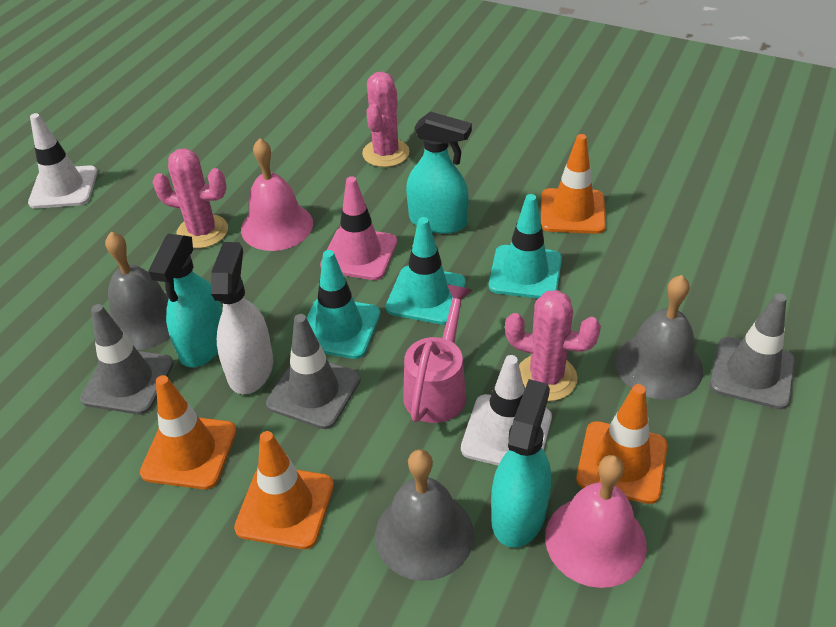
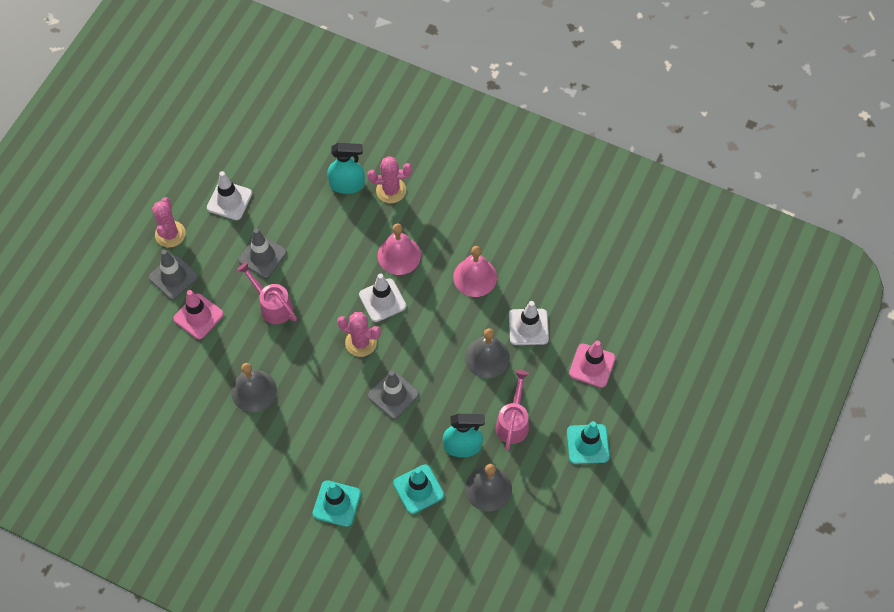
orange traffic cone: [140,375,237,489] [234,431,334,549] [541,134,606,234] [576,384,668,504] = 4 -> none = 0
pink traffic cone: [320,176,398,280] = 1 -> [173,290,224,339] [569,340,616,388] = 2
pink watering can: [403,284,472,423] = 1 -> [237,262,297,324] [496,370,529,451] = 2
turquoise spray bottle: [148,234,222,367] [406,111,472,234] [491,379,551,548] = 3 -> [327,143,365,194] [443,414,485,457] = 2
white spray bottle: [211,242,273,395] = 1 -> none = 0
white traffic cone: [28,113,98,209] [461,355,552,465] = 2 -> [207,171,252,220] [359,273,406,322] [509,301,549,345] = 3

